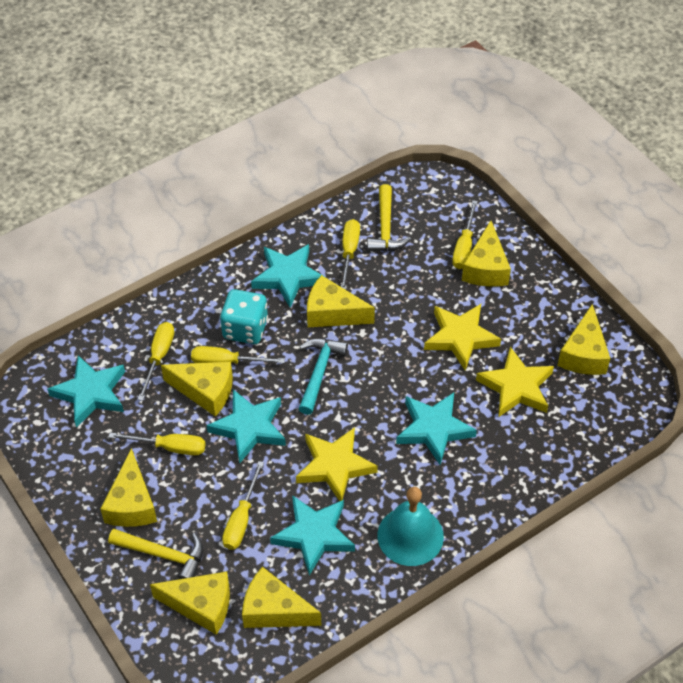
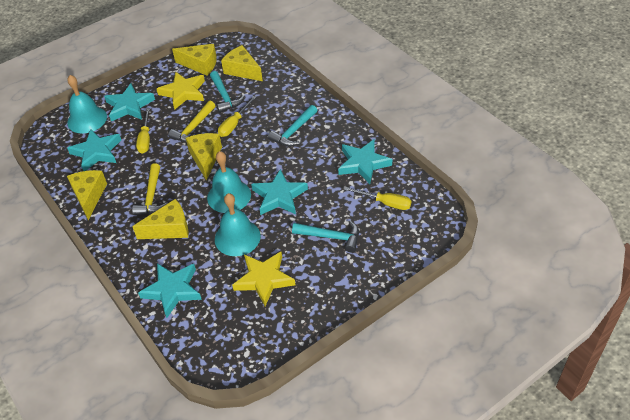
turquoise bell: [377,487,444,566] = 1 -> [67,75,107,134] [207,151,251,213] [215,193,261,256] = 3
turquoise dice: [220,289,268,344] = 1 -> none = 0
turquoise hammer: [299,339,348,415] = 1 -> [210,71,245,113] [268,105,317,146] [292,220,359,253] = 3
yellow cheese: [100,448,157,527] [150,572,230,635] [161,362,233,417] [242,567,321,628] [307,275,375,327] [462,221,511,287] [557,304,610,375] = 7 -> [67,170,107,220] [132,199,189,239] [172,44,217,76] [186,133,222,181] [221,45,263,81] = 5
yellow screwdriver: [108,432,205,455] [138,322,174,401] [191,346,285,364] [222,461,264,550] [341,219,360,290] [452,200,478,269] = 6 -> [136,108,150,154] [218,96,256,137] [344,187,411,210] = 3
yellow star: [296,427,378,501] [424,304,501,370] [476,347,554,417] = 3 -> [157,72,205,110] [232,252,295,306] = 2

